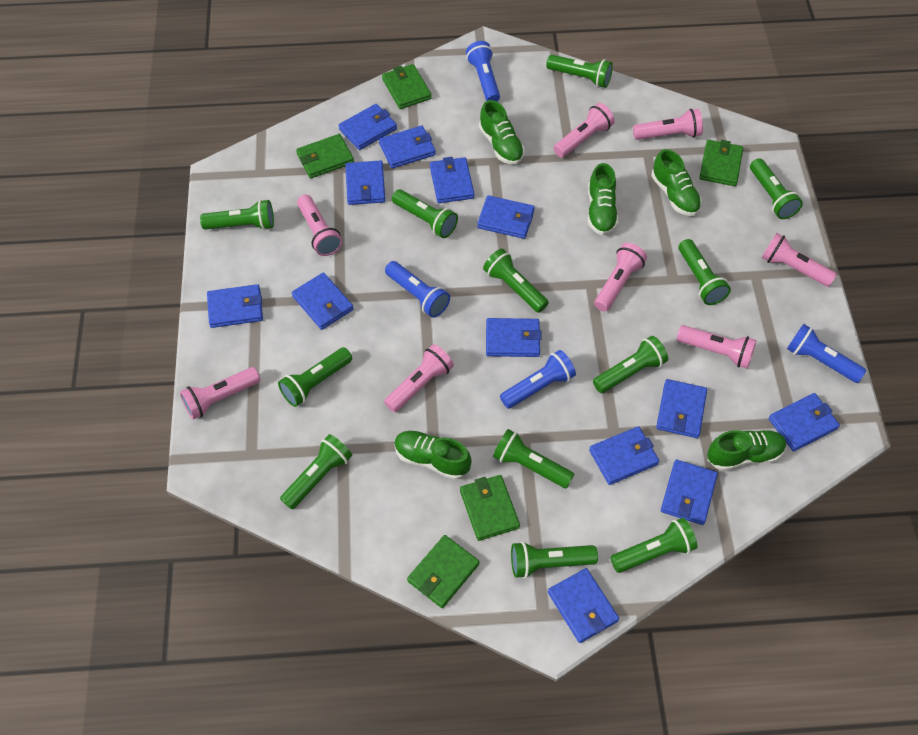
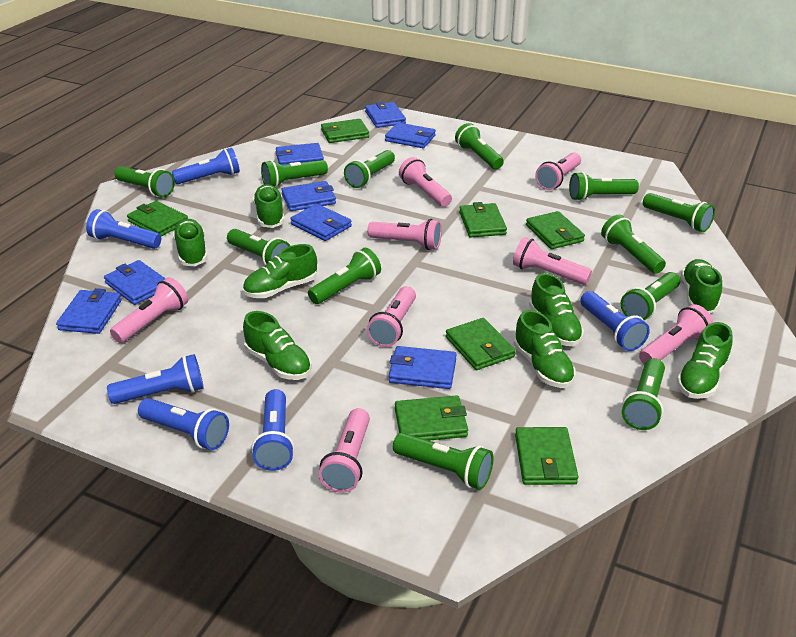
blue flashlight: [385,261,450,318] [466,41,500,102] [500,350,576,409] [787,324,866,383] = 4 -> [86,209,161,249] [107,354,204,404] [138,398,229,450] [172,148,240,184] [252,389,295,471] [580,291,650,351] = 6
blue wallet: [207,284,263,328] [292,273,354,330] [339,104,397,150] [345,161,385,205] [379,126,436,168] [430,157,474,203] [477,195,535,239] [486,318,542,357] [548,568,619,643] [589,426,659,485] [656,379,707,438] [661,460,718,525] [769,393,840,451] = 13 -> [56,288,122,334] [104,260,166,305] [276,143,324,165] [281,181,336,211] [290,204,352,241] [365,102,406,128] [385,122,436,148] [389,346,457,389] = 8
green shoe: [394,431,472,480] [479,100,525,165] [588,163,618,235] [652,149,702,216] [707,430,786,471] = 5 -> [173,219,207,266] [243,244,317,298] [243,311,312,380] [253,184,284,228] [514,310,576,388] [529,273,584,346] [677,322,732,399] [681,259,722,313] = 8
green wallet: [296,134,354,178] [382,64,432,109] [407,535,479,608] [460,475,520,541] [699,140,743,186] = 5 -> [127,201,188,237] [321,119,369,143] [395,395,468,441] [446,318,516,370] [459,202,507,238] [515,427,578,485] [526,211,585,249] = 7

